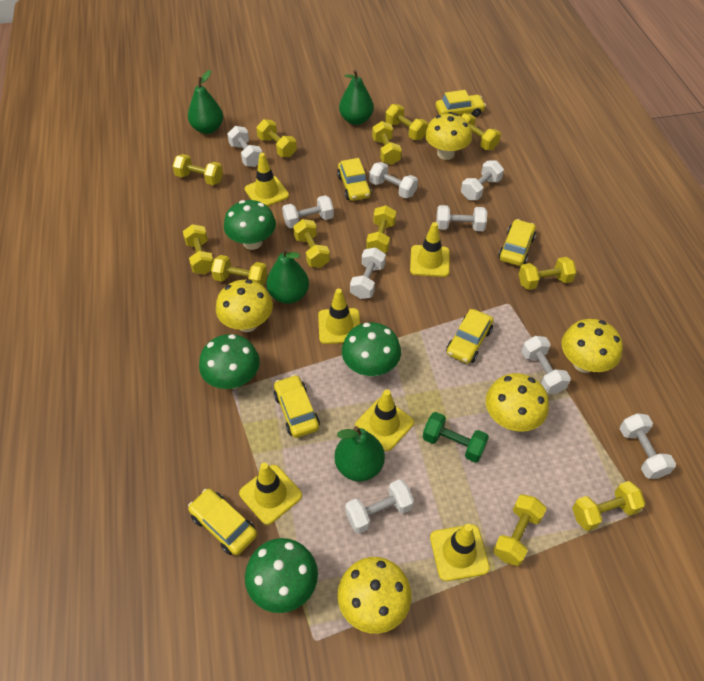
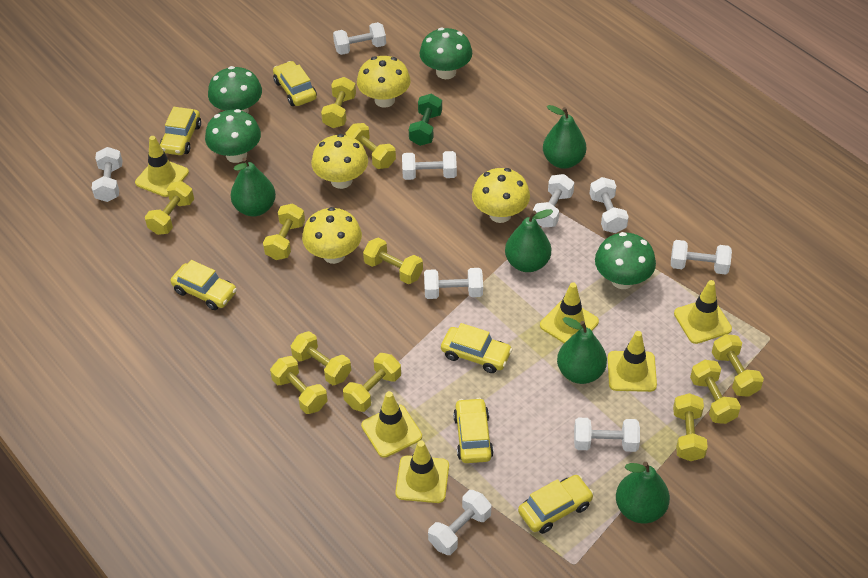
green pear: [188,70,223,134] [266,248,309,304] [334,426,385,481] [339,70,374,125] = 4 -> [231,157,276,217] [505,209,553,272] [543,105,586,169] [557,317,607,384] [616,462,670,523] = 5
yellow dumbbell: [173,154,223,185] [183,224,213,274] [211,255,267,286] [256,119,297,157] [293,219,330,268] [366,205,396,253] [372,121,402,165] [385,104,428,140] [461,113,501,150] [493,494,546,566] [519,257,577,290] [572,481,645,531] = 12 -> [145,181,194,235] [263,203,305,260] [270,356,327,414] [291,331,351,385] [321,77,356,128] [343,353,401,412] [346,123,396,169] [363,238,423,284] [673,393,708,461] [690,360,741,424] [712,334,764,397] = 11
yellow mushroom: [216,280,273,332] [337,557,412,634] [425,113,472,160] [486,373,549,432] [562,319,623,373] = 5 -> [302,207,362,264] [311,134,368,189] [357,56,411,108] [472,168,530,223] = 4

